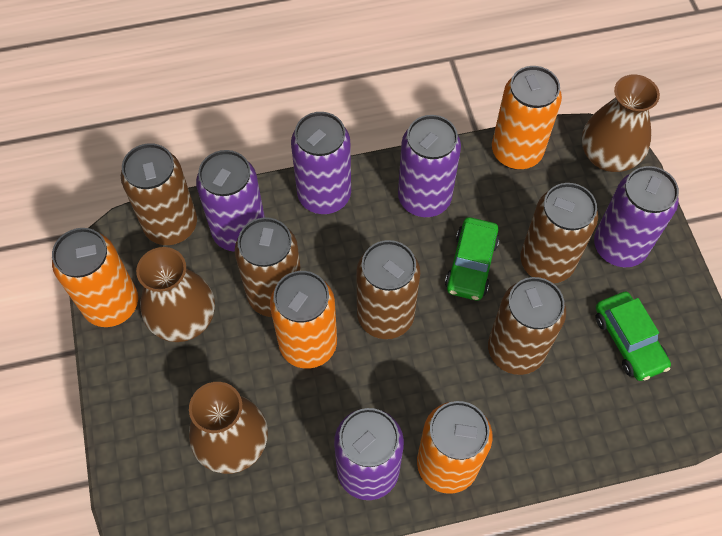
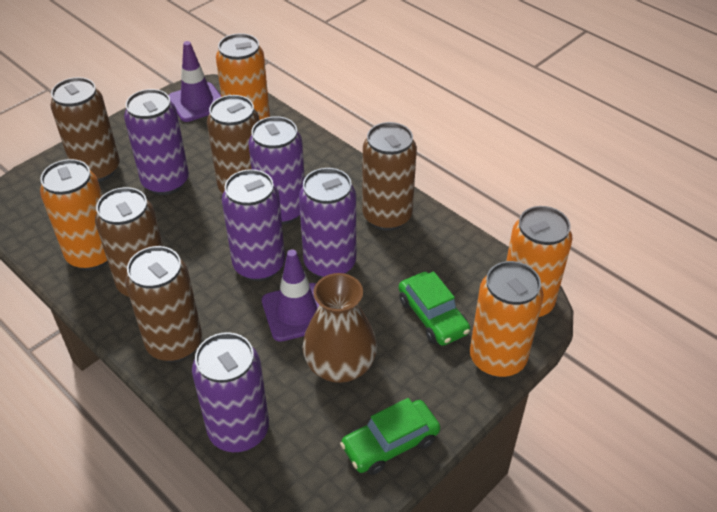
brown vase: [136,247,215,342] [189,382,268,474] [582,74,660,172] = 3 -> [303,273,377,383] = 1
purple traffic cone: none = 0 -> [169,41,221,122] [262,249,319,342] = 2

